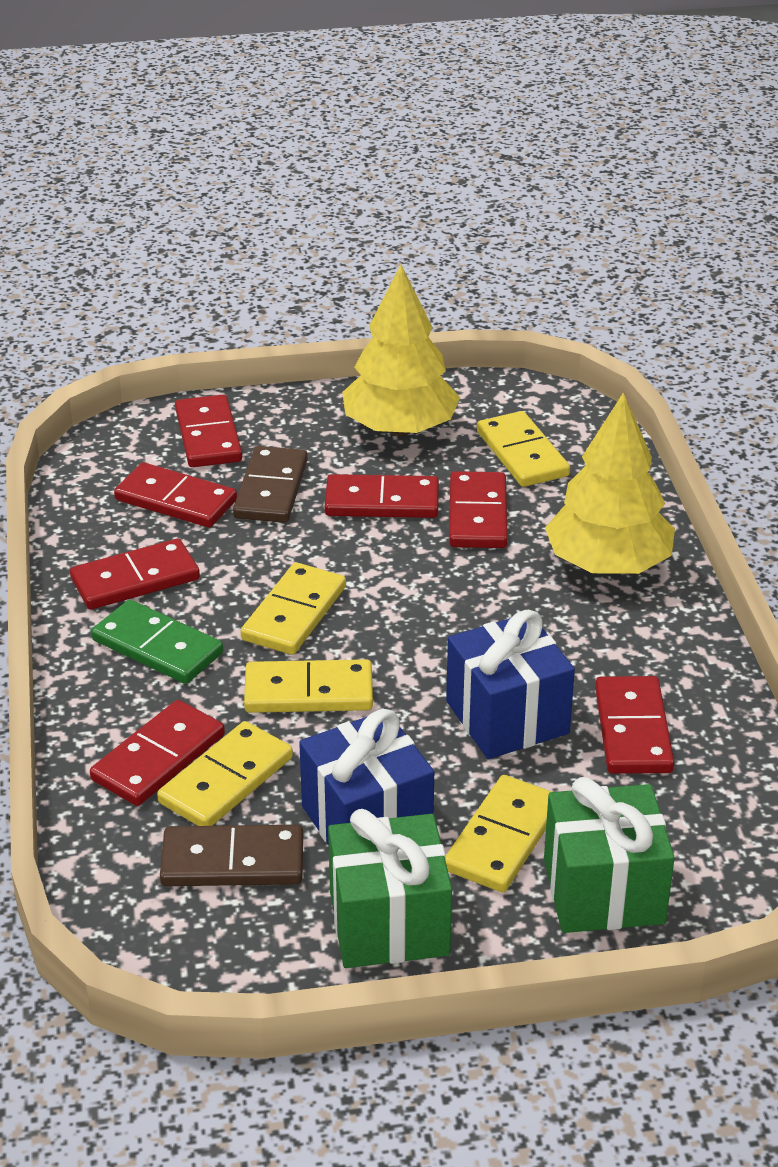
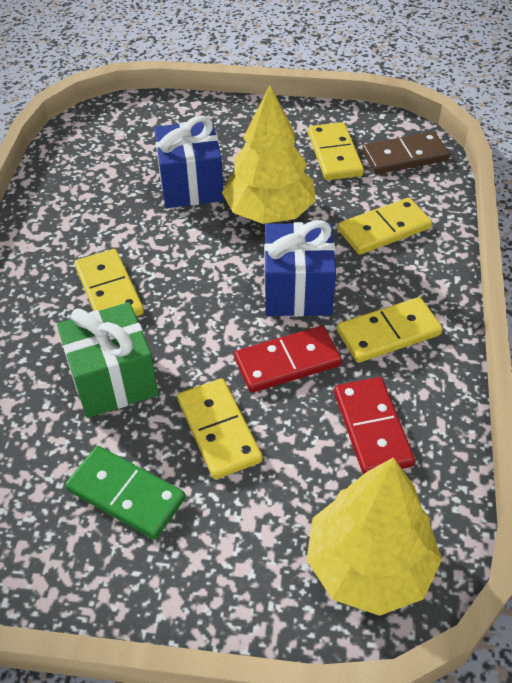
brown domino: [160,825,303,886] [233,446,308,523] = 2 -> [362,132,449,174] = 1
green gift: [328,809,452,968] [544,777,675,933] = 2 -> [57,302,158,418] = 1
red domino: [70,538,200,609] [90,700,225,806] [114,462,237,528] [175,395,242,467] [325,474,439,518] [449,471,508,548] [595,676,674,774] = 7 -> [234,326,342,393] [334,377,415,474] = 2

